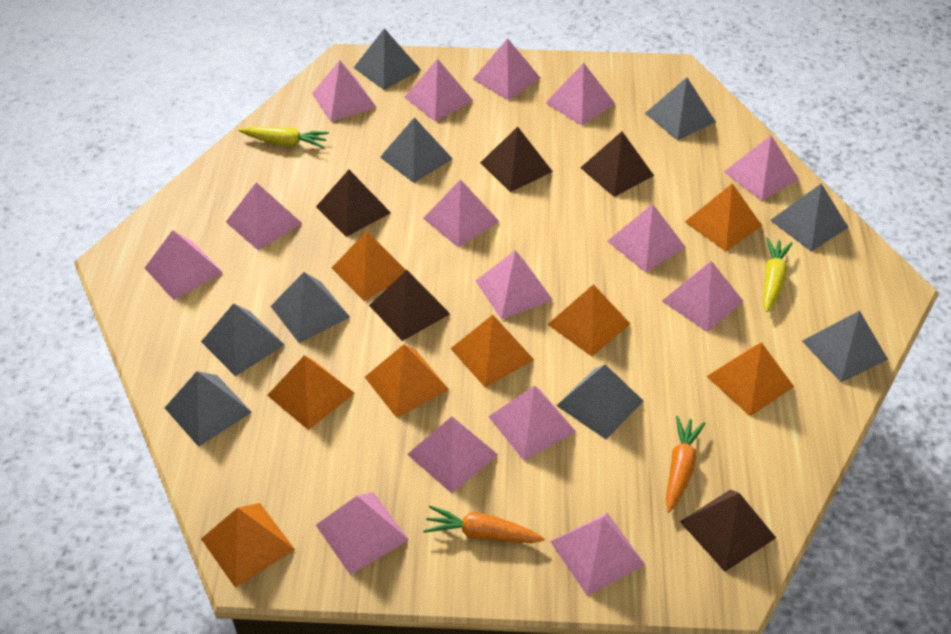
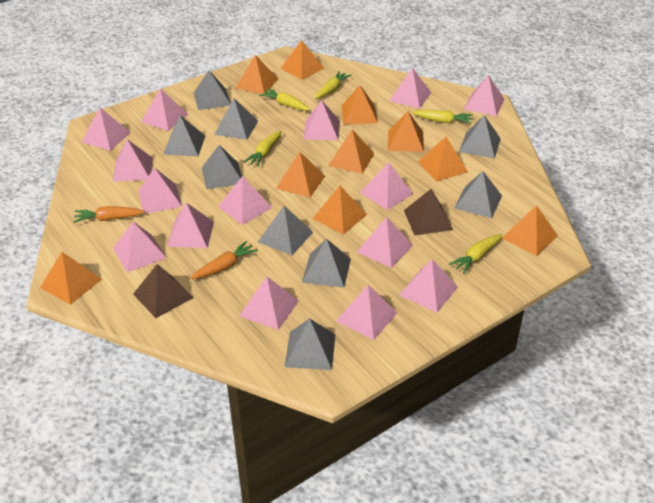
brown pyramid: [316,170,391,237] [369,270,450,341] [480,127,553,192] [580,131,654,197] [680,489,776,572] = 5 -> [133,264,193,318] [404,189,453,235] = 2
orange pyramid: [201,503,295,588] [267,355,355,430] [332,231,406,301] [365,344,449,418] [450,315,534,388] [547,284,630,356] [685,183,762,251] [706,342,794,416] = 8 -> [40,252,102,305] [236,55,278,94] [276,152,325,197] [280,40,324,80] [312,186,367,235] [328,129,375,174] [341,85,378,125] [388,111,424,152] [418,137,468,182] [502,205,558,256] = 10
yellow carrot: [239,127,329,148] [763,237,793,312] = 2 -> [244,131,282,167] [259,88,311,111] [314,71,352,99] [412,110,473,124] [449,234,502,274] = 5

